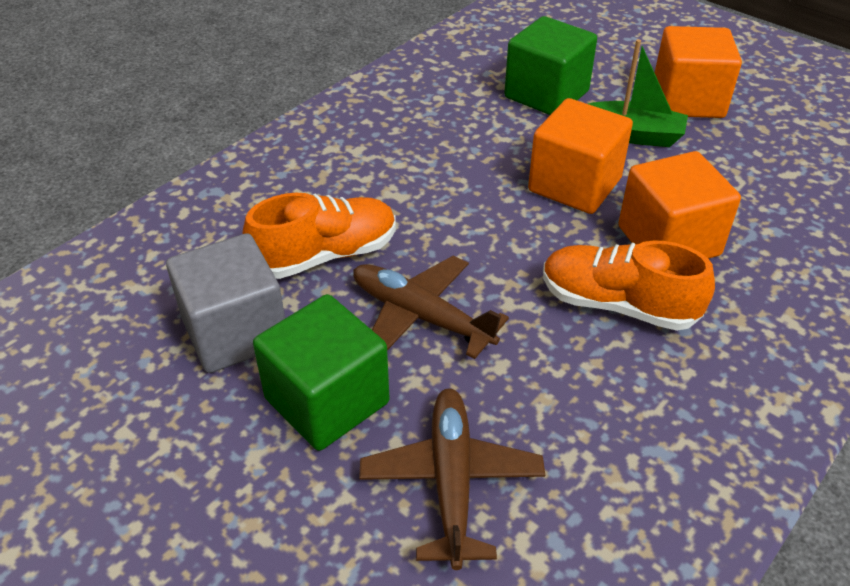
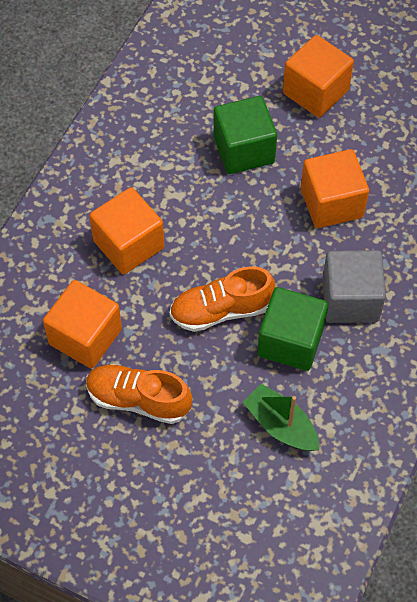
brown plane: [353,256,509,359] [359,388,545,570] = 2 -> none = 0
orange cube: [528,98,633,214] [618,151,741,259] [655,26,742,118] = 3 -> [43,280,122,369] [89,187,164,274] [283,35,354,118] [301,149,369,228] = 4

